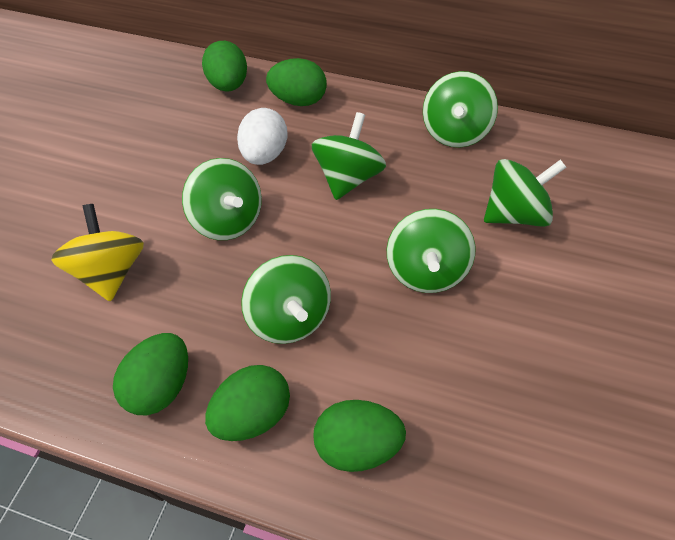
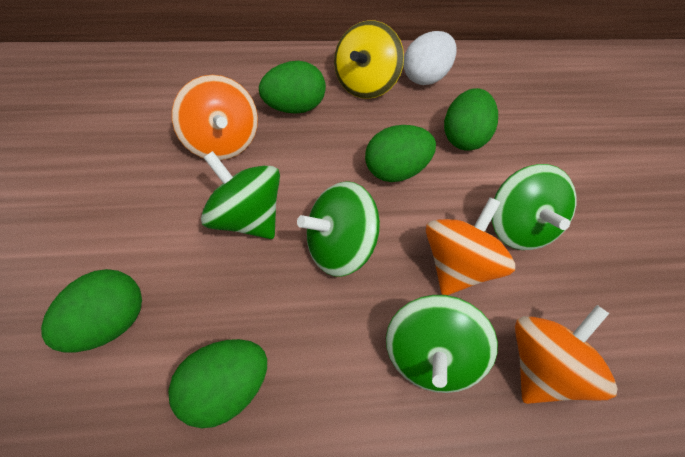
green spinning top: [182,158,262,240] [241,255,331,344] [312,112,386,200] [387,209,475,293] [423,71,498,148] [484,159,567,227] = 6 -> [201,151,280,239] [297,181,380,277] [386,295,498,393] [491,164,577,250] = 4
orange spinning top: none = 0 -> [172,75,258,160] [426,197,515,295] [515,305,618,404] = 3

